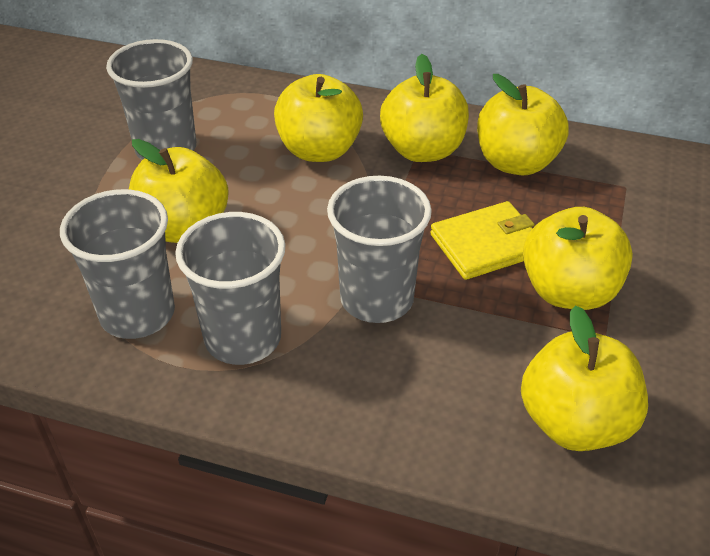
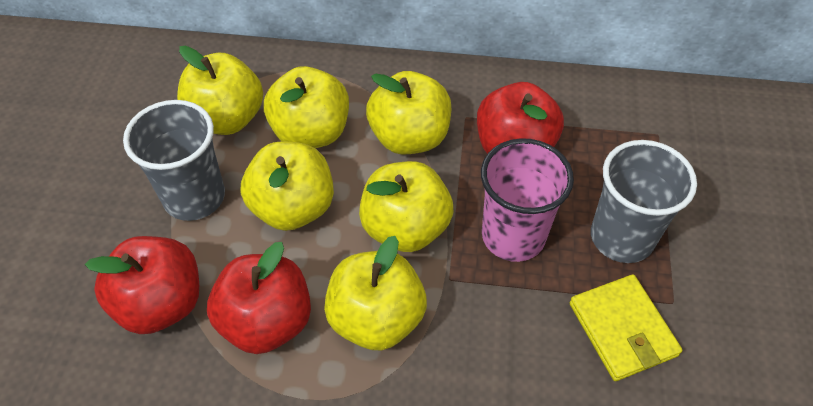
grey cup: [60,189,175,339] [106,39,196,160] [175,212,286,365] [327,176,432,323] = 4 -> [123,100,225,221] [591,140,697,263] = 2
pink cup: none = 0 -> [481,138,574,262] = 1
red apple: none = 0 -> [85,236,199,334] [207,242,311,354] [477,82,564,154] = 3

